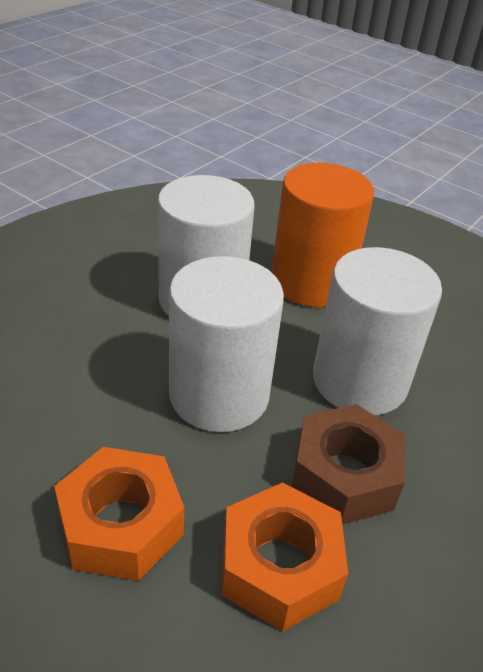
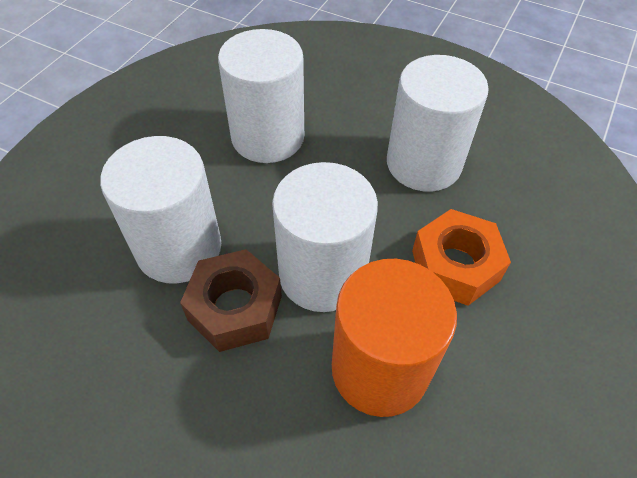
orange nut: [54,447,184,581] [222,482,348,632] = 2 -> [412,209,511,306] = 1
white cylinder: [158,175,255,316] [169,256,284,432] [313,247,442,415] = 3 -> [100,136,221,284] [218,29,304,163] [272,162,378,312] [387,55,489,192] = 4

